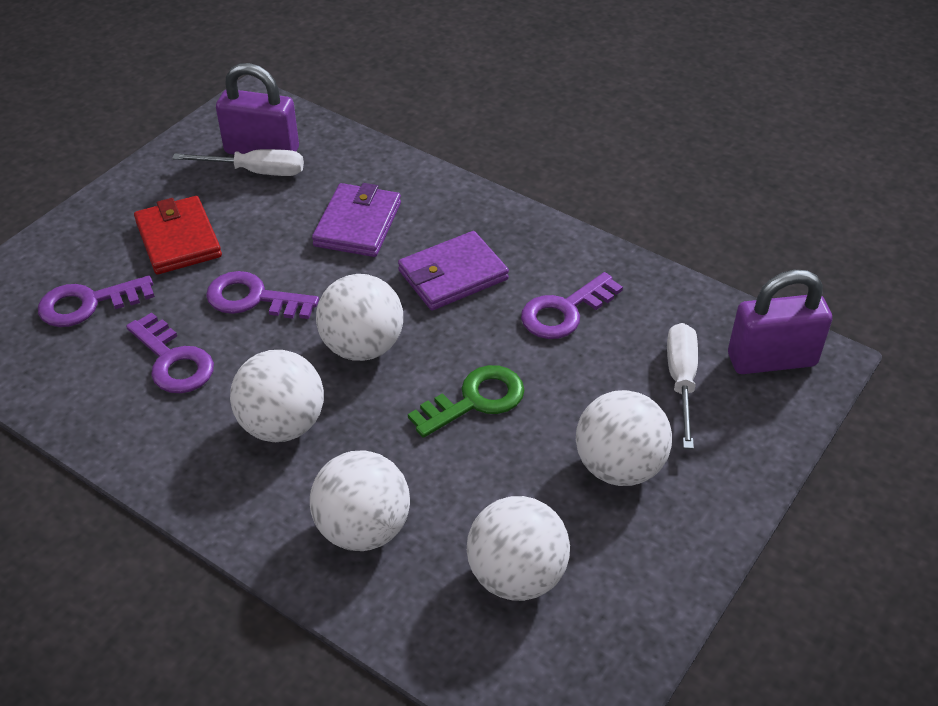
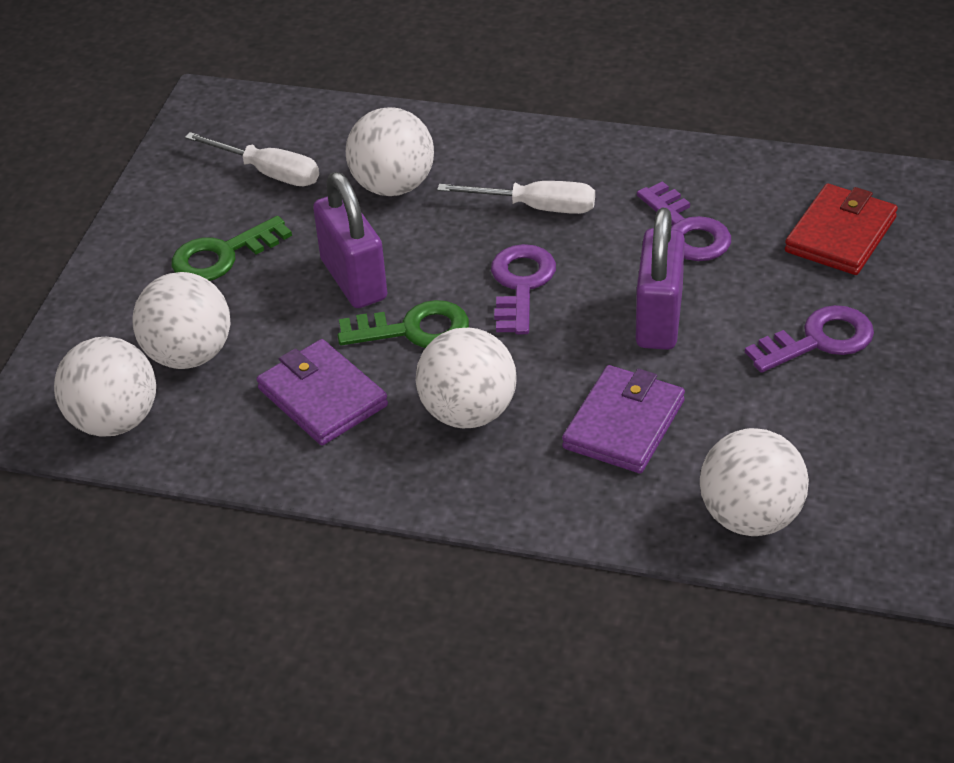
green key: [408,365,525,438] = 1 -> [171,216,292,281] [337,300,469,348] = 2
purple key: [38,276,155,327] [126,312,214,393] [206,271,319,319] [521,272,623,339] = 4 -> [491,244,556,334] [637,181,731,261] [745,305,874,373] = 3

